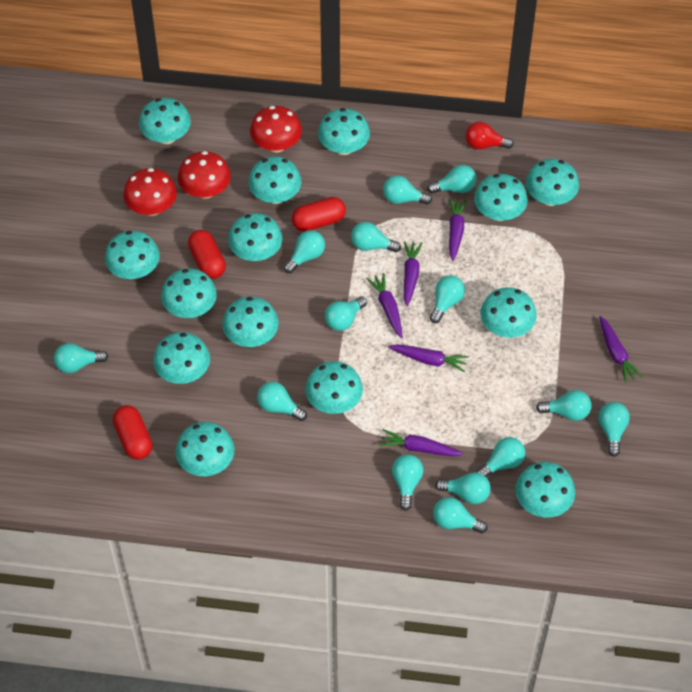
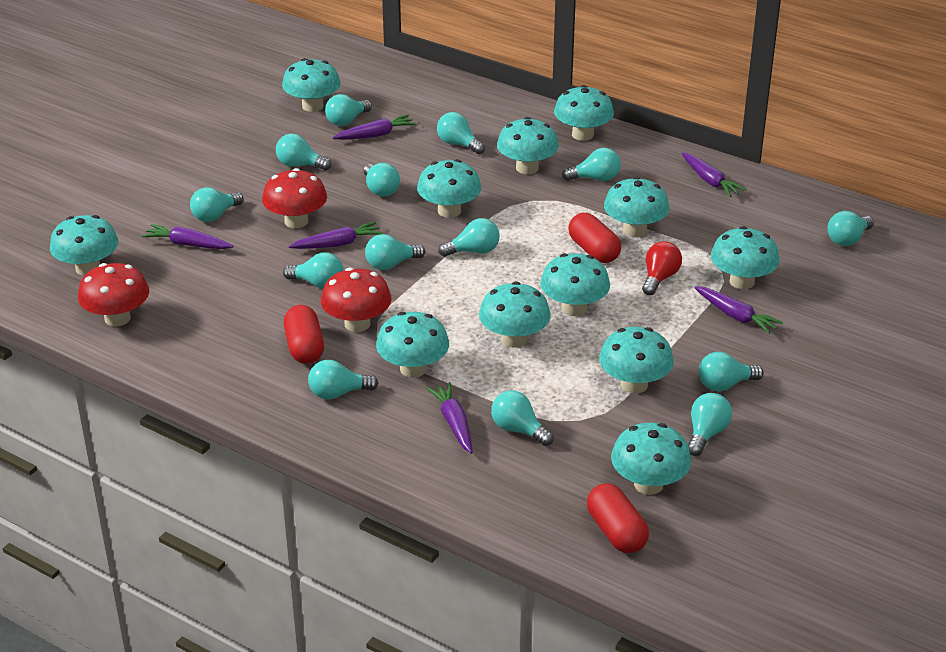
turquoise mushroom: [105,231,160,279] [139,98,191,144] [153,332,210,384] [161,268,217,318] [175,422,235,476] [222,297,279,347] [228,213,282,261] [248,157,301,204] [305,361,363,414] [318,108,370,155] [474,174,528,221] [480,287,537,338] [515,462,575,518] [526,159,579,206] = 14 -> [50,215,118,276] [282,58,341,112] [376,312,449,378] [417,159,481,218] [479,281,550,348] [497,117,559,174] [540,253,610,316] [554,85,614,141] [599,327,674,394] [604,176,669,237] [611,423,691,495] [711,226,780,289] = 12

